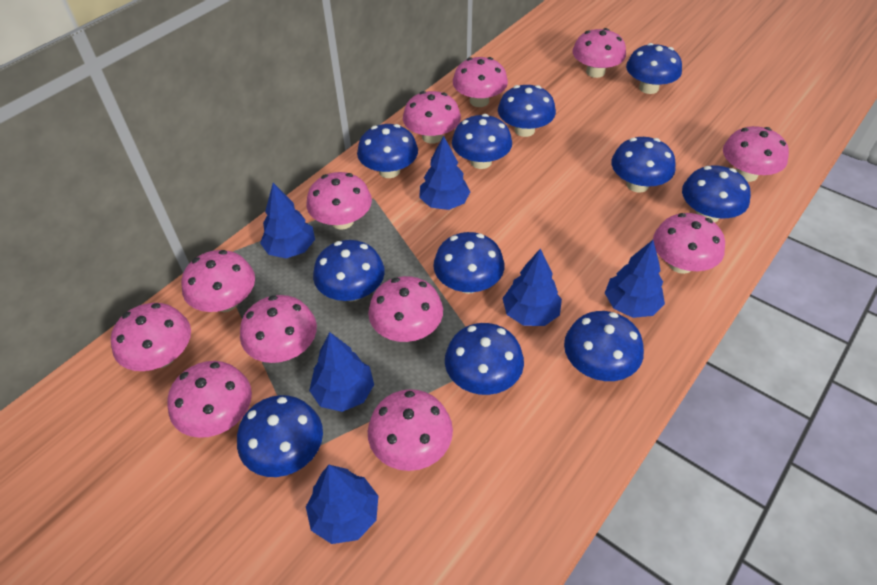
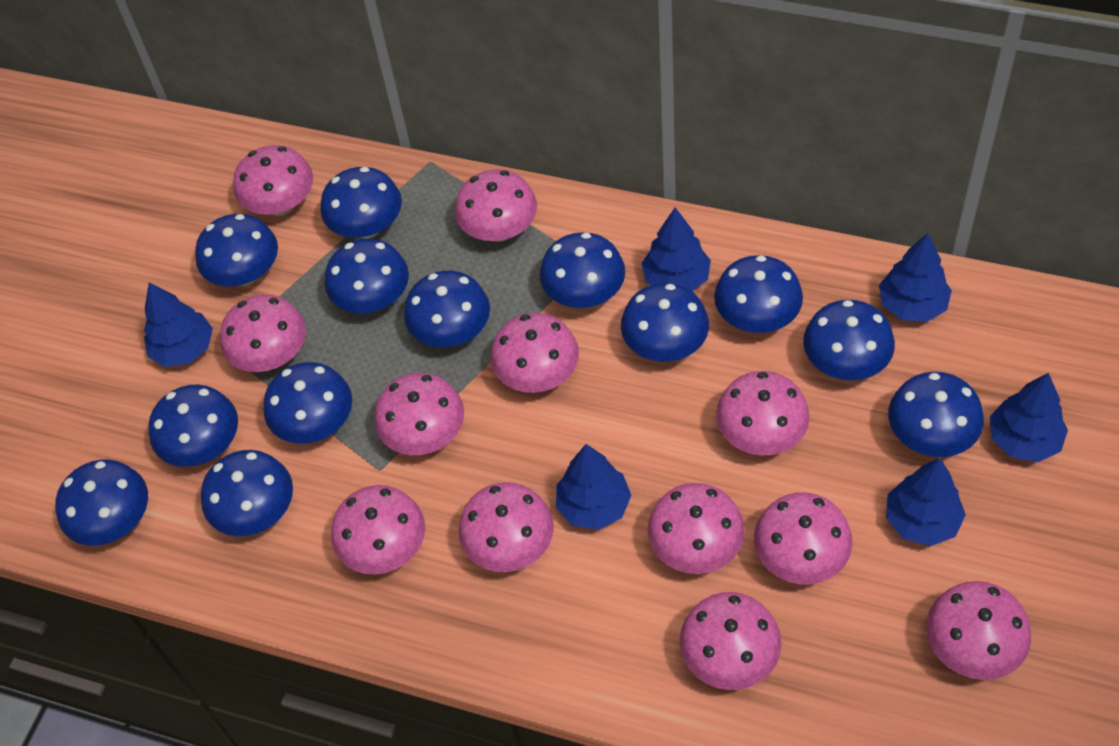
blue mushroom: [237,395,323,477] [313,240,385,302] [357,124,418,178] [433,232,504,294] [445,323,524,395] [452,114,512,169] [498,85,556,137] [564,311,644,381] [611,137,676,193] [626,43,682,94] [682,165,751,223] = 11 -> [55,460,148,546] [148,384,238,467] [195,214,278,287] [201,450,293,536] [264,362,352,444] [320,167,402,238] [325,239,409,313] [404,271,490,347] [540,232,625,308] [621,283,709,362] [714,255,803,333] [803,300,895,380] [888,372,984,457] = 13

